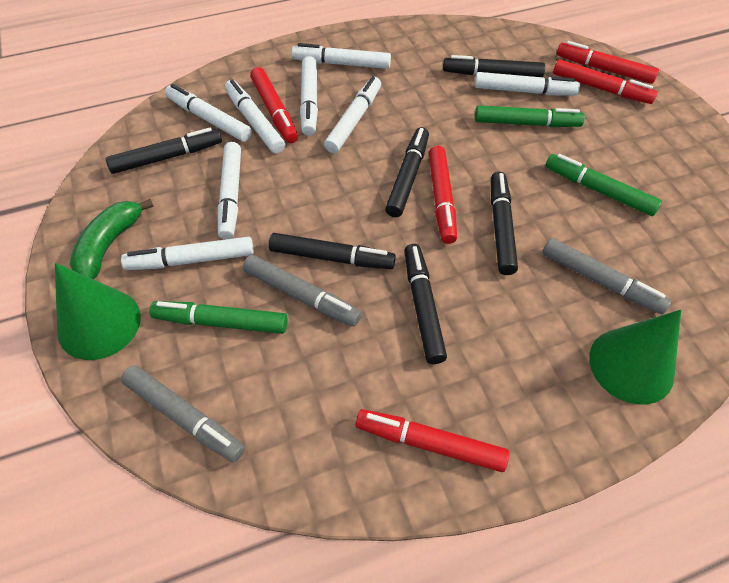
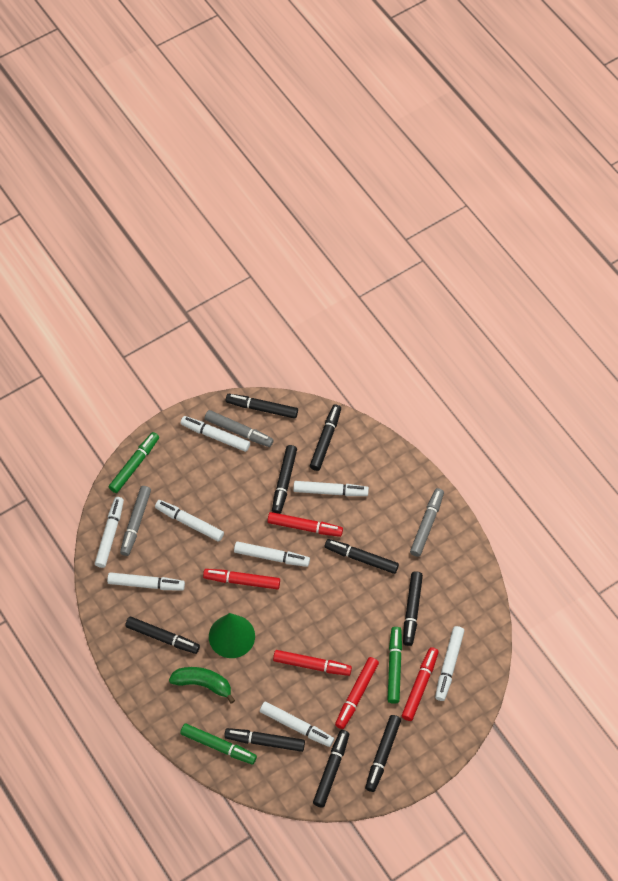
black marker: [106,128,222,174] [269,233,396,269] [385,127,429,217] [404,244,447,364] [443,55,545,77] [491,172,518,275] = 6 -> [125,617,200,654] [224,728,305,752] [226,394,298,419] [272,445,297,514] [310,404,341,471] [313,730,349,808] [325,539,399,574] [365,715,401,792] [403,571,423,646] = 9
green cone: [55,263,141,360] [589,310,681,405] = 2 -> [209,613,255,658] = 1

